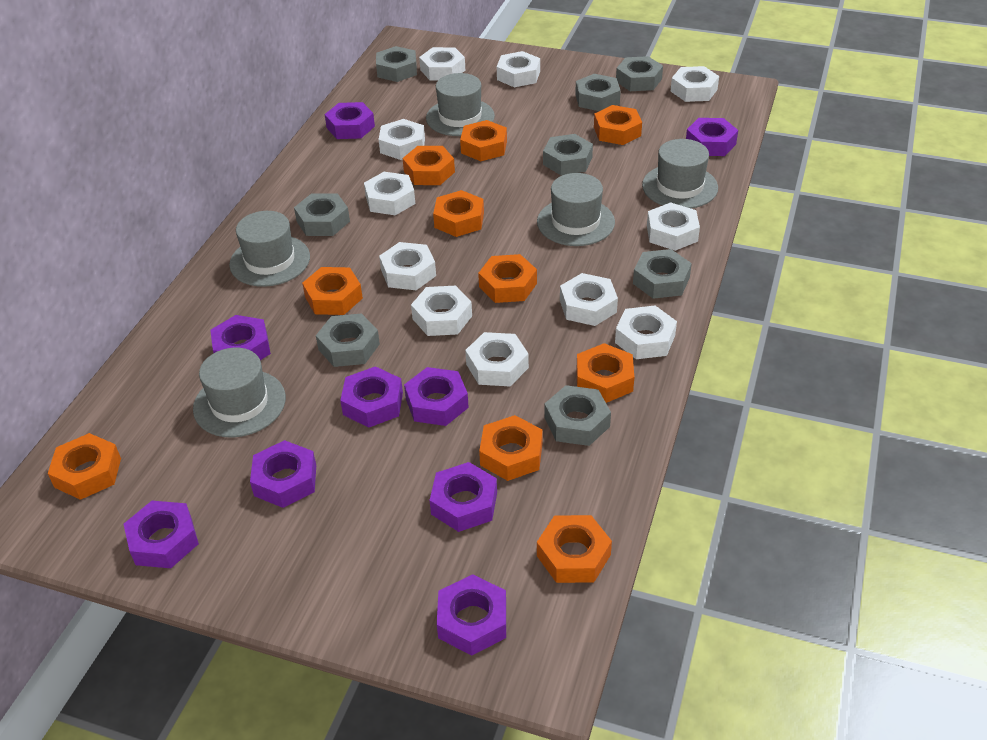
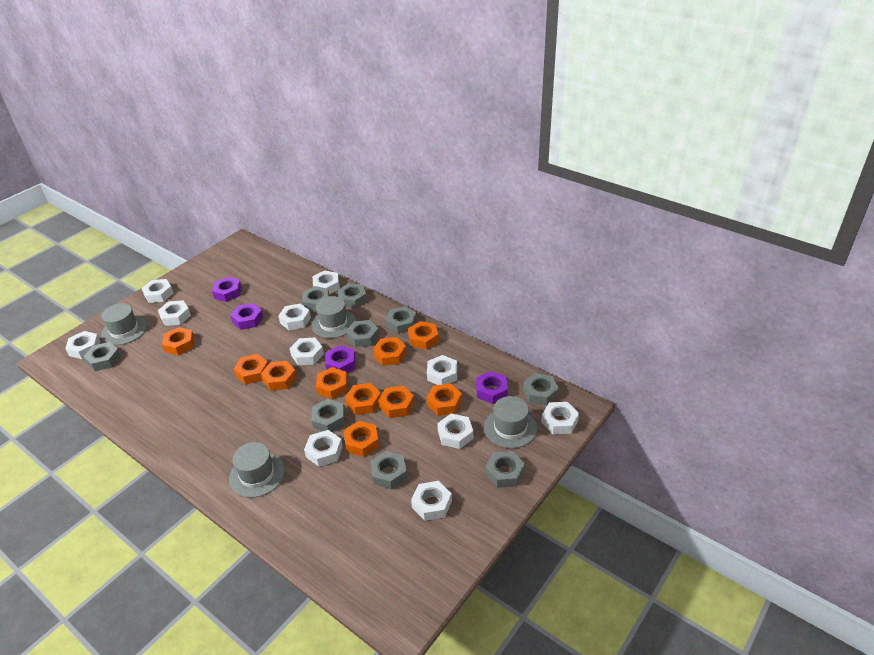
grey hat: [193,348,286,438] [229,211,310,287] [426,73,495,136] [537,173,615,246] [642,139,718,208] = 5 -> [101,303,147,345] [229,442,285,498] [311,296,356,338] [484,396,537,448] = 4
grey nut: [294,194,350,236] [316,313,380,367] [376,46,417,82] [543,134,593,175] [544,385,611,446] [575,74,621,111] [616,56,663,91] [633,249,692,299] = 8 -> [83,342,121,371] [302,286,329,312] [311,399,345,432] [338,283,367,308] [346,320,379,347] [370,451,407,489] [386,306,417,334] [485,451,525,488] [523,373,559,406] = 9
purple nut: [123,501,199,568] [210,315,271,360] [250,440,316,508] [324,102,375,139] [340,366,403,428] [404,367,469,426] [430,462,497,532] [437,574,506,656] [686,118,738,156] = 9 -> [212,277,241,302] [230,303,263,330] [325,345,356,373] [476,371,508,404] = 4

